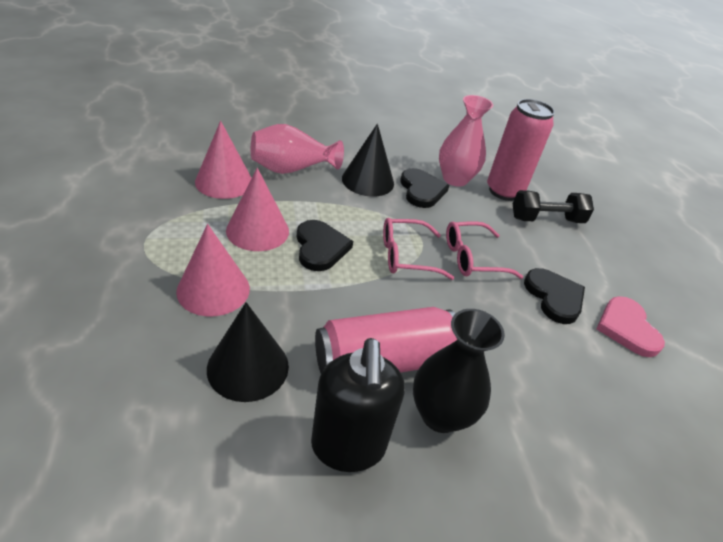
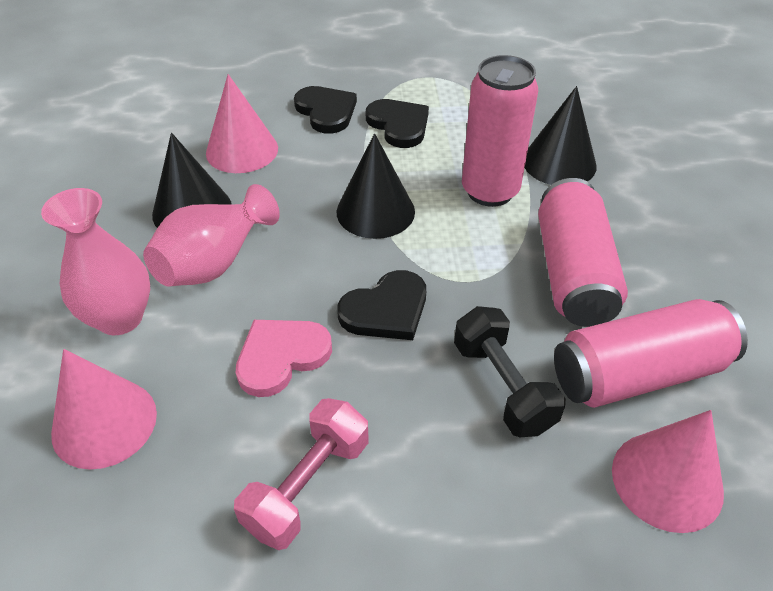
black cone: [207,302,289,402] [342,124,394,197] = 2 -> [152,133,232,228] [337,133,415,239] [525,86,596,185] = 3
black soap dispenser: [311,338,405,472] = 1 -> none = 0
black vase: [413,309,505,433] = 1 -> none = 0
pink can: [315,307,457,373] [487,99,555,201] = 2 -> [462,55,538,207] [538,178,628,327] [554,299,748,408] = 3
pink dumbbell: none = 0 -> [234,398,368,550] = 1
pink glasses: [383,218,454,280] [446,221,523,279] = 2 -> none = 0

